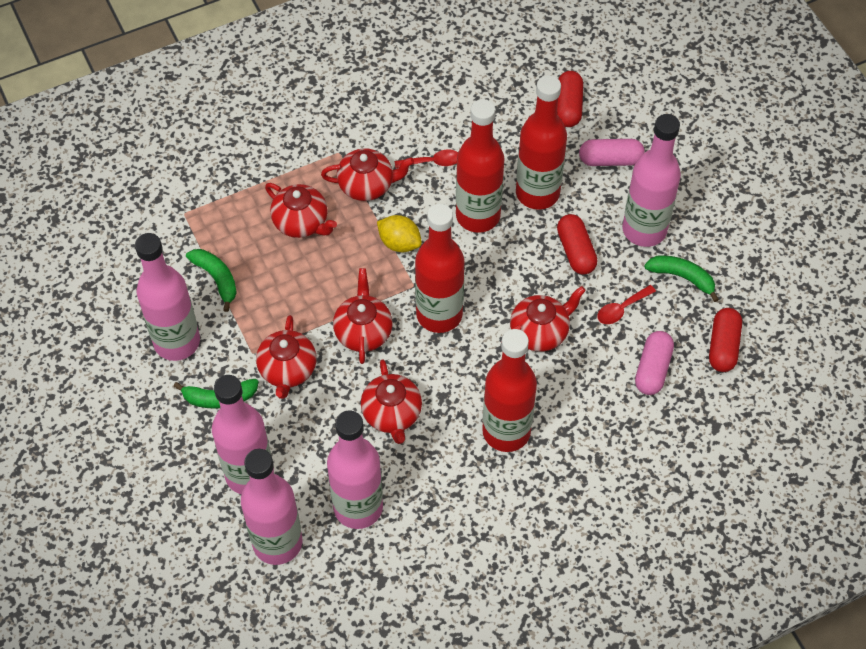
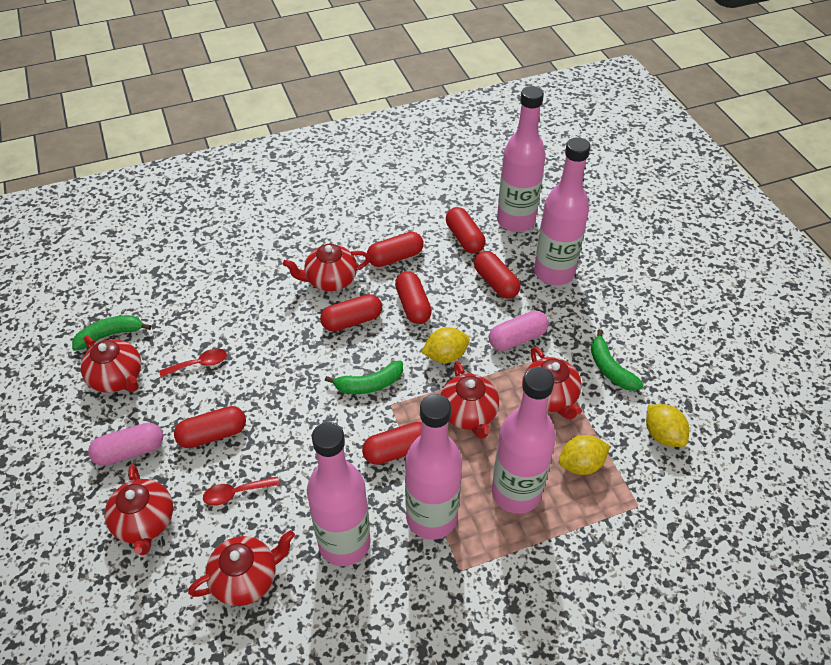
red bottle: [415,204,464,333] [456,99,504,233] [482,329,537,452] [516,75,567,210] = 4 -> none = 0
red capsule: [557,71,583,127] [557,214,597,275] [709,308,742,372] = 3 -> [174,406,246,448] [320,294,382,332] [362,422,422,465] [367,232,424,267] [395,271,432,324] [446,207,485,253] [474,251,521,299] = 7
yellow lemon: [377,215,422,252] = 1 -> [421,327,470,363] [559,435,610,475] [646,404,689,447] = 3

